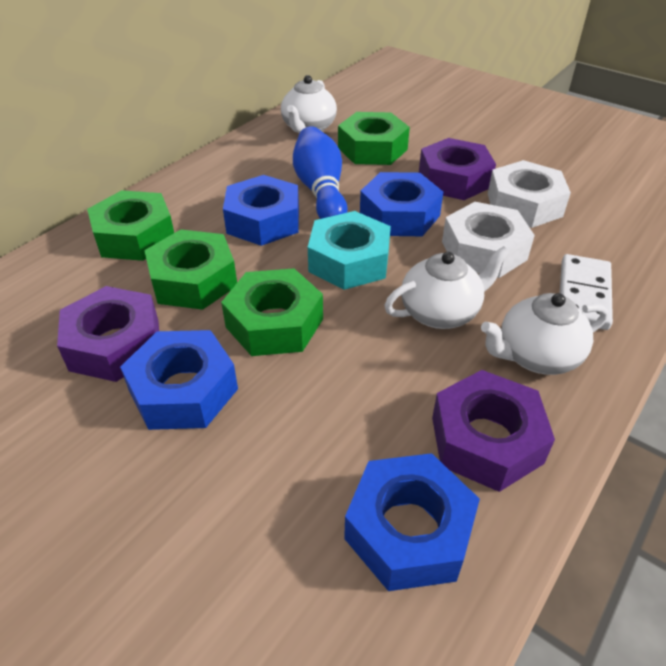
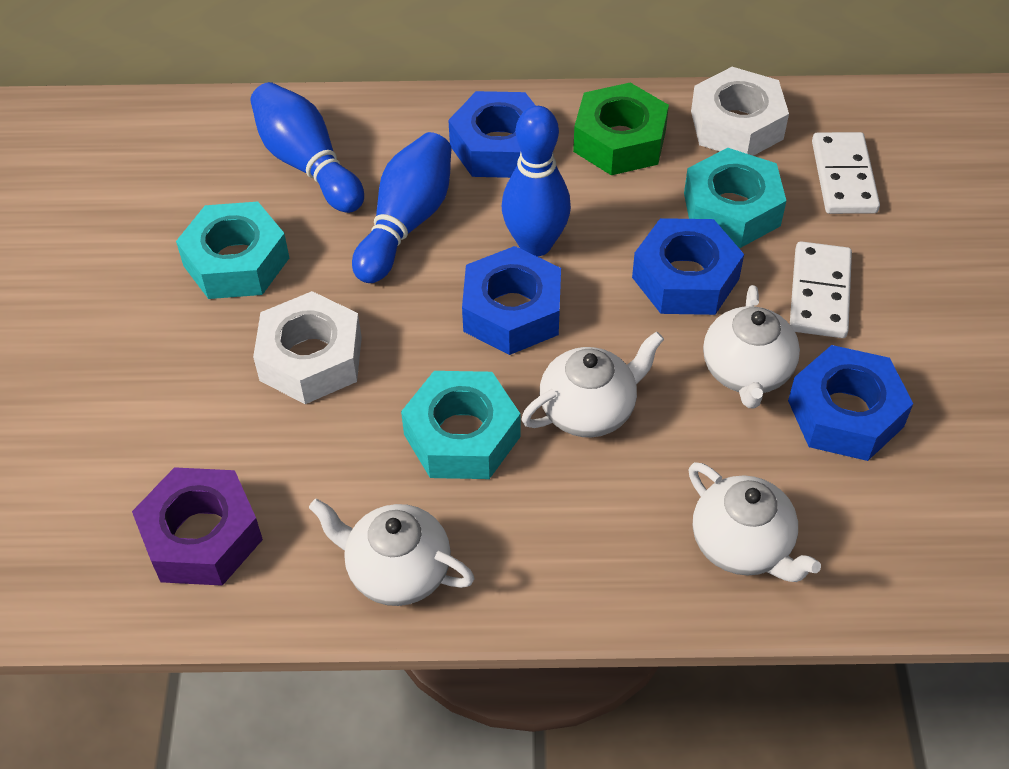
blue bowling pin: [293,126,348,219] = 1 -> [250,82,364,213] [352,132,451,283] [502,106,571,257] = 3
green nut: [87,190,174,261] [144,229,237,310] [221,268,323,356] [338,112,410,165] = 4 -> [573,83,669,175] = 1
purple nut: [57,286,159,382] [419,138,496,200] [432,370,555,492] = 3 -> [132,467,263,586] = 1
turquoise nut: [308,211,391,290] = 1 -> [176,202,289,299] [401,371,520,479] [684,148,786,248] = 3
white domino: [560,254,613,330] = 1 -> [790,241,852,338] [812,132,880,214] = 2
white teapot: [281,75,337,133] [384,246,510,329] [481,293,608,375] = 3 -> [309,499,475,606] [521,332,664,437] [689,462,821,582] [703,285,800,409] = 4

